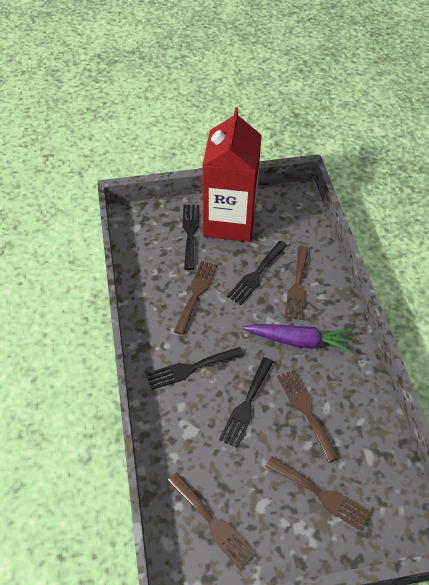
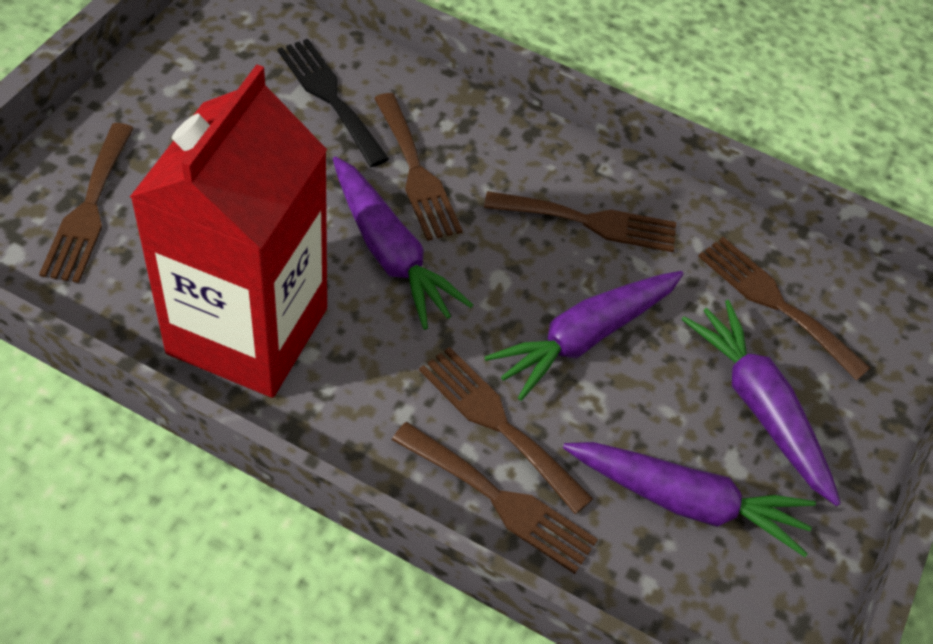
black fork: [146,347,244,390] [183,205,199,270] [219,357,273,448] [227,241,287,305] = 4 -> [278,39,389,167] = 1
brown fork: [167,472,256,570] [174,261,217,335] [265,456,371,531] [277,370,339,462] [284,246,308,320] = 5 -> [39,123,134,283] [374,93,463,241] [392,422,598,574] [419,347,593,514] [484,191,676,252] [698,237,870,381] = 6
purple carrot: [243,324,353,353] = 1 -> [333,157,473,330] [485,271,684,401] [563,442,816,557] [681,300,841,506] = 4

